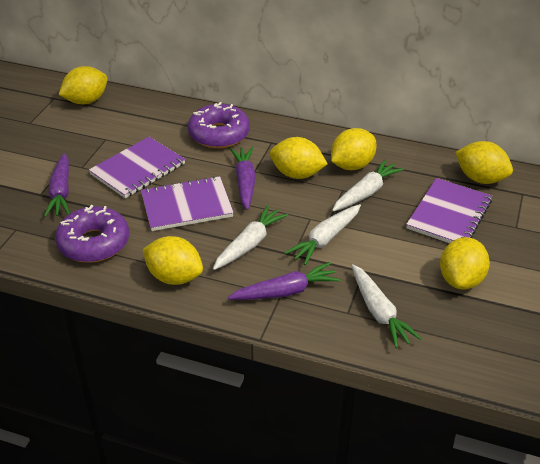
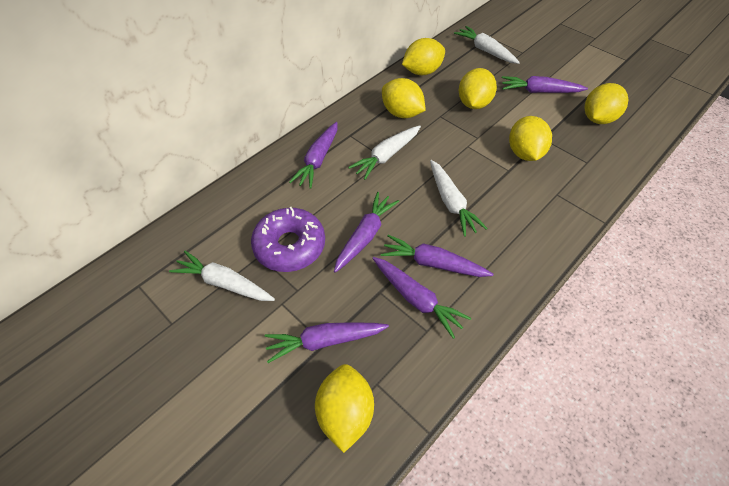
purple carrot: [44,153,70,217] [228,262,341,300] [230,147,256,210] = 3 -> [264,322,389,363] [289,122,338,189] [334,192,399,273] [372,257,471,339] [381,235,493,277] [502,76,588,93] = 6
purple donut: [55,205,129,263] [188,102,250,148] = 2 -> [251,207,325,272] = 1
purple notebook: [89,137,185,198] [141,176,234,231] [406,178,492,243] = 3 -> none = 0

